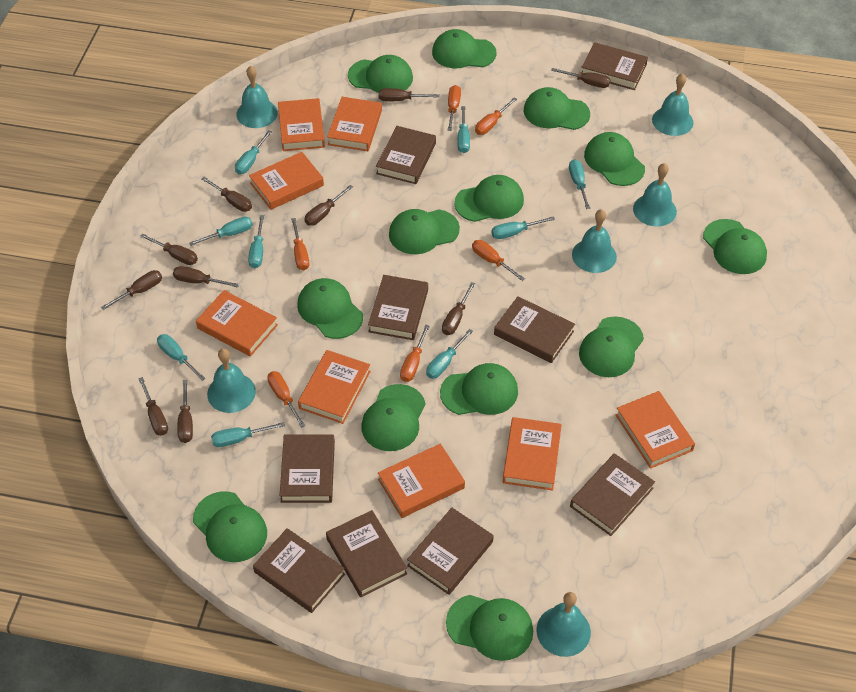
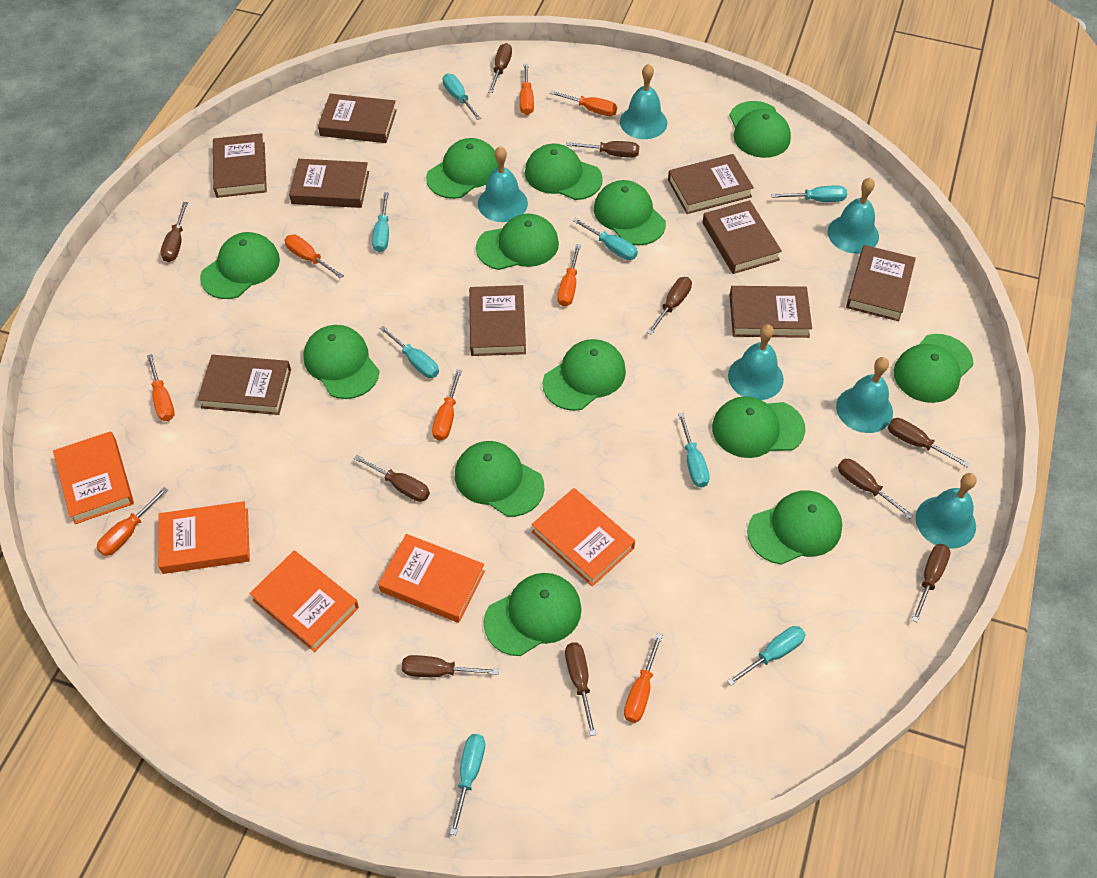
orange book: [196,290,278,357] [249,152,324,210] [278,98,325,151] [298,350,371,424] [327,97,382,151] [378,444,465,518] [503,417,562,490] [616,391,695,469] = 8 -> [53,431,134,524] [158,501,250,574] [249,551,359,652] [378,534,485,623] [531,488,635,586] = 5
orange screwdriver: [267,371,305,428] [291,218,309,270] [400,325,430,382] [447,85,461,131] [472,240,525,281] [475,98,517,135] = 6 -> [97,487,168,556] [147,354,175,421] [285,235,344,279] [432,369,462,441] [520,64,534,115] [550,90,617,116] [557,244,581,307] [624,633,663,723] = 8
turquoise screwdriver: [157,334,206,381] [189,217,253,246] [211,422,285,447] [235,130,272,174] [248,215,264,268] [426,329,473,379] [457,106,470,153] [491,216,555,239] [569,159,590,209] = 9 -> [372,192,389,252] [380,326,439,378] [443,73,481,120] [450,734,485,835] [573,218,638,260] [678,413,710,488] [727,626,806,686] [771,186,847,202] = 8

